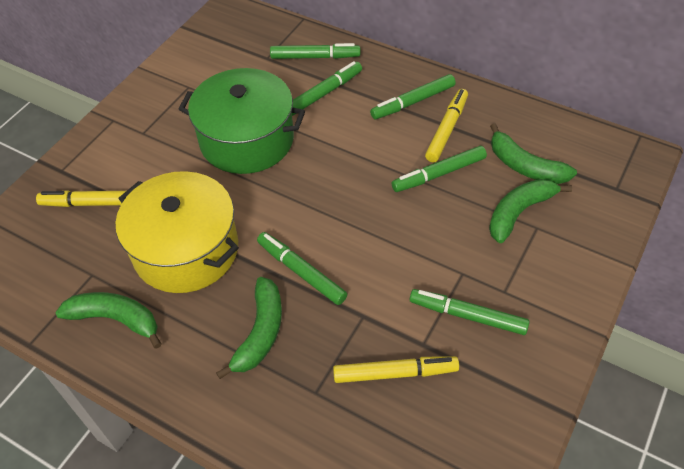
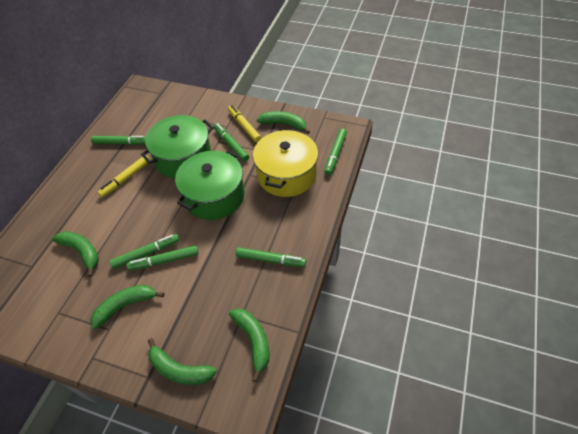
green banana: [55,292,162,349] [216,277,282,379] [489,179,572,243] [490,123,577,184] = 4 -> [52,231,99,277] [90,285,164,329] [148,338,217,385] [229,308,269,382] [257,111,310,134] = 5
green pot: [178,68,305,174] = 1 -> [141,115,214,179] [175,151,245,220] = 2
yellow marker: [36,190,126,207] [333,356,459,383] [425,89,468,162] = 3 -> [98,155,150,197] [228,105,261,142] = 2

